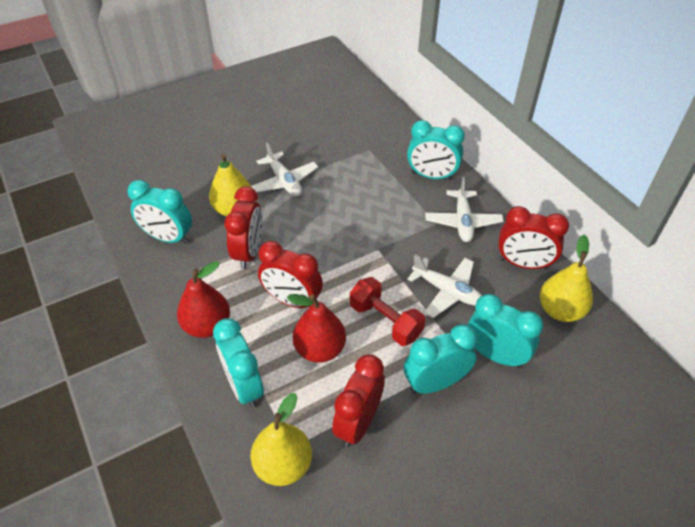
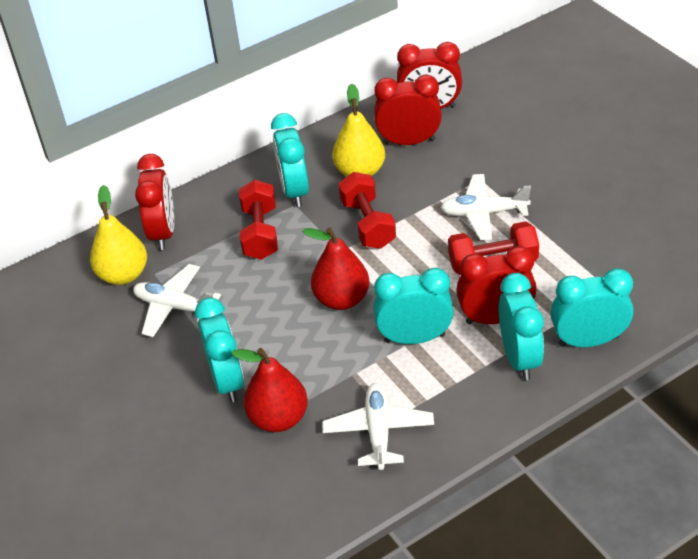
red dumbbell: [350,277,426,346] = 1 -> [239,180,278,260] [338,172,396,249] [448,221,539,275] = 3
yellow pear: [209,154,252,216] [250,393,312,486] [540,235,593,322] = 3 -> [90,185,147,285] [332,83,385,176] = 2

